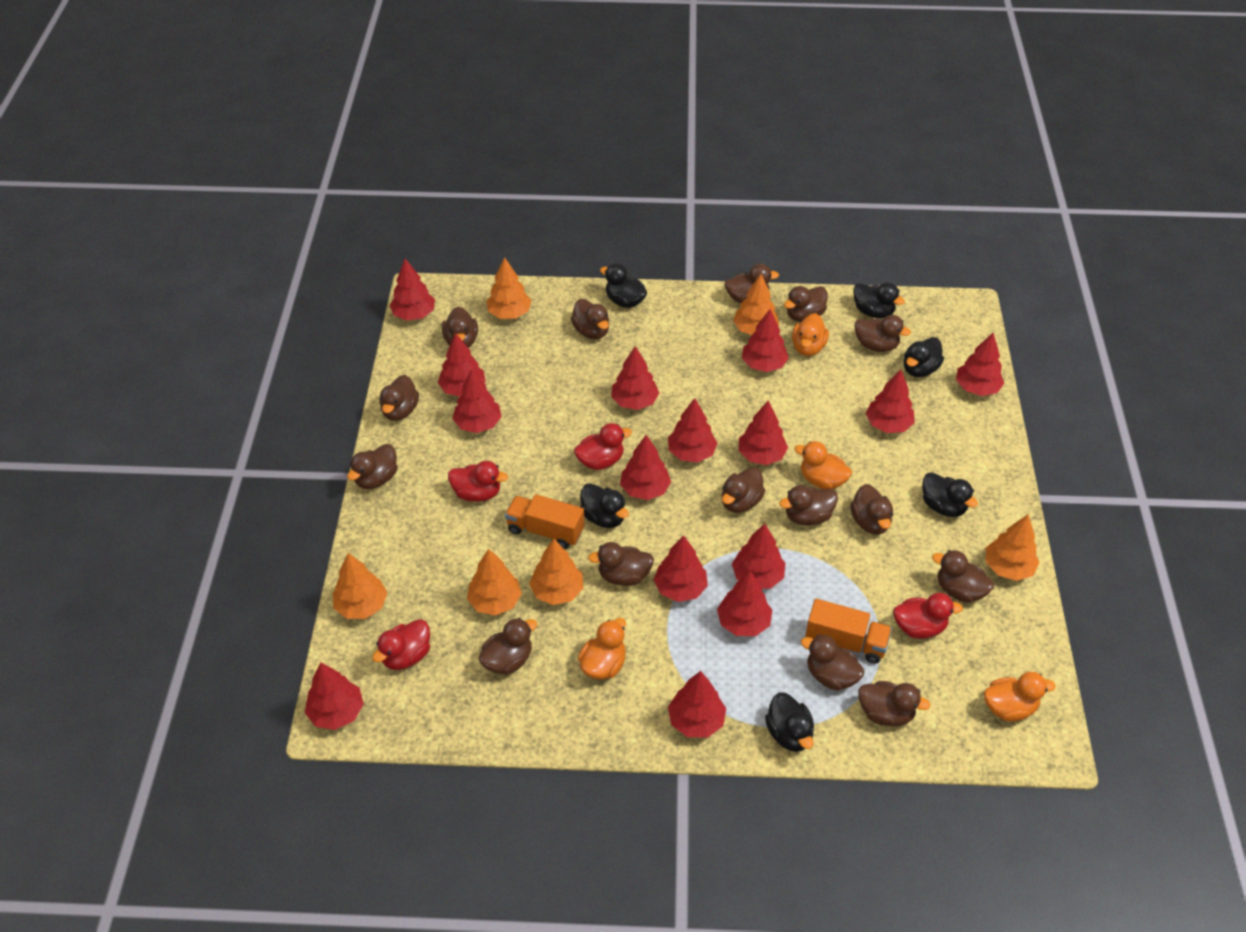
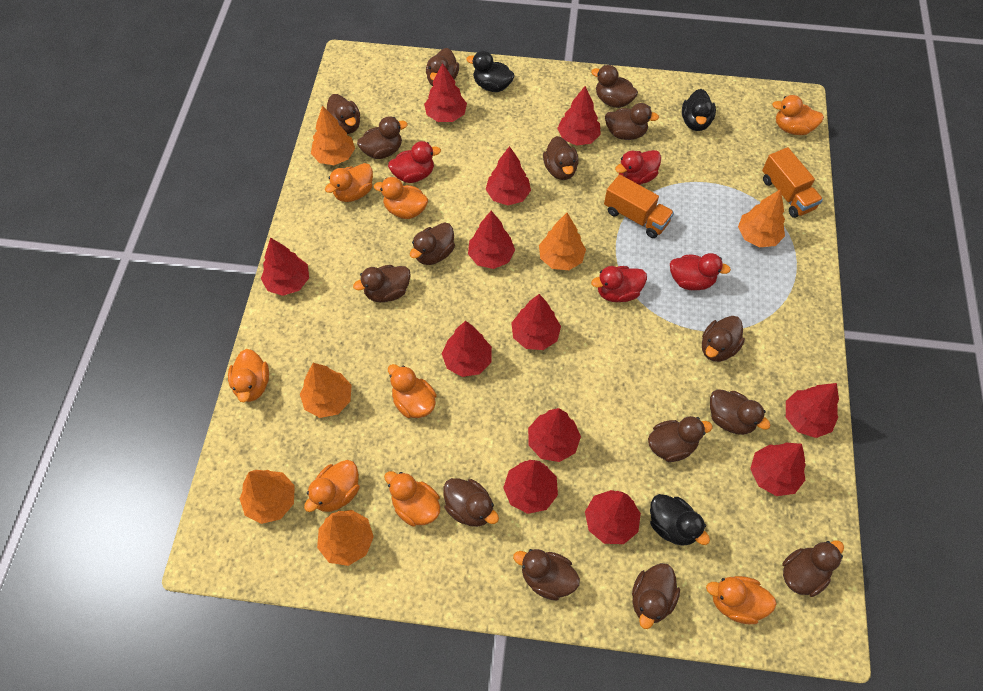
black duck: [580,483,629,528] [600,263,647,308] [765,692,814,752] [853,282,905,318] [904,337,944,377] [922,472,978,517] = 6 -> [466,51,515,92] [650,494,710,546] [682,89,716,131] = 3
orange duck: [578,618,626,680] [792,313,829,356] [794,441,852,489] [984,672,1056,722] = 4 -> [228,349,269,402] [304,460,360,512] [325,163,373,202] [374,177,428,219] [384,471,440,527] [388,364,437,418] [706,576,777,624] [772,95,824,135] = 8
red tree: [305,662,364,730] [390,259,435,321] [438,333,486,397] [452,368,502,433] [611,346,659,410] [620,435,671,500] [654,535,708,602] [668,398,717,462] [668,671,726,738] [717,571,772,636] [732,523,785,589] [738,400,788,465] [742,309,789,372] [866,370,915,433] [956,332,1004,396] = 15 -> [261,237,309,296] [424,63,467,122] [442,321,492,377] [468,211,515,269] [486,146,531,205] [503,460,558,514] [511,294,561,350] [528,408,581,462] [557,86,601,146] [585,490,641,544] [750,443,806,496] [786,383,839,438] = 12

